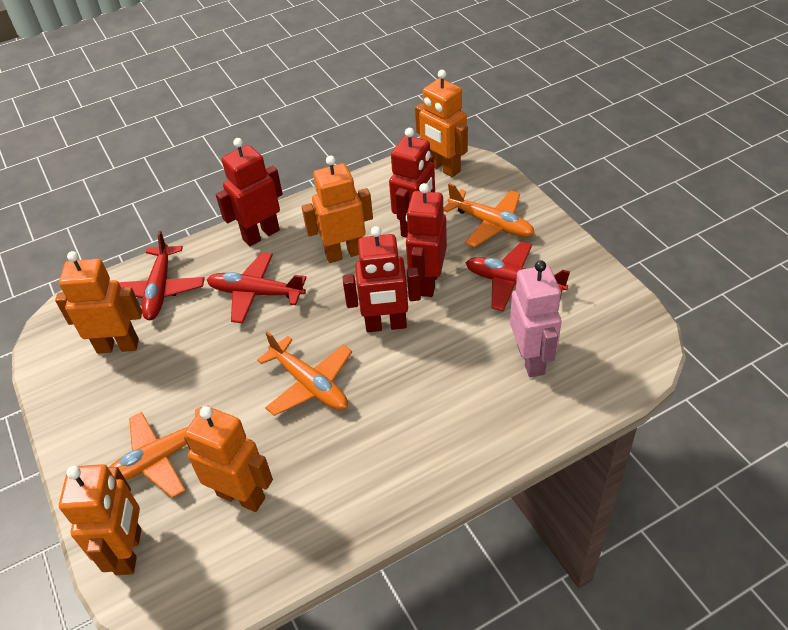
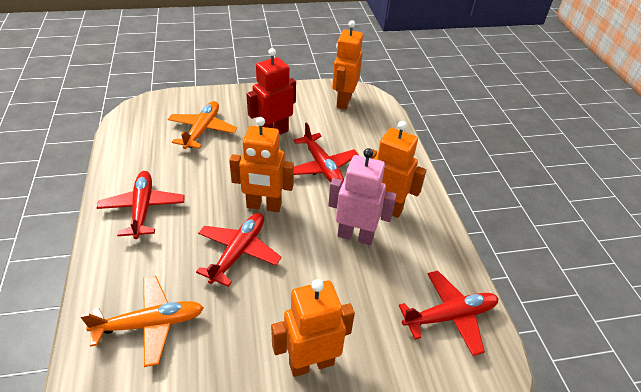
orange plane: [109,405,208,498] [257,331,352,416] [443,183,534,247] = 3 -> [80,276,204,367] [168,101,237,149] = 2
orange robot: [55,251,142,354] [59,464,141,575] [184,406,273,512] [302,155,373,263] [415,70,468,177] = 5 -> [229,117,294,212] [271,279,355,377] [332,20,363,110] [370,121,426,218] = 4
red plane: [119,231,205,320] [207,252,307,323] [465,242,570,311] = 3 -> [97,171,185,239] [196,213,282,287] [293,122,359,184] [399,271,499,356] = 4
red robot: [216,138,283,246] [343,226,421,332] [389,128,435,238] [406,183,447,297] = 4 -> [246,48,296,135] = 1

